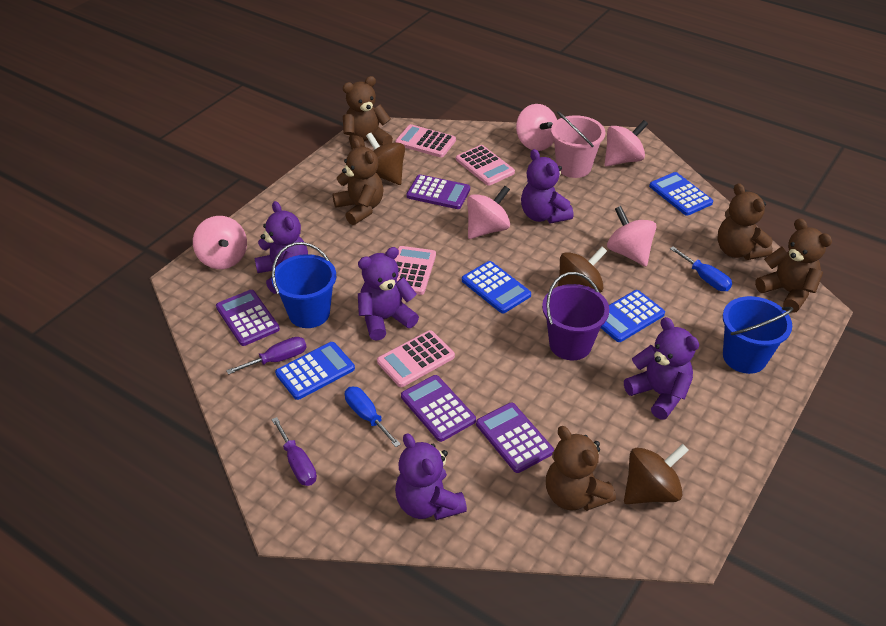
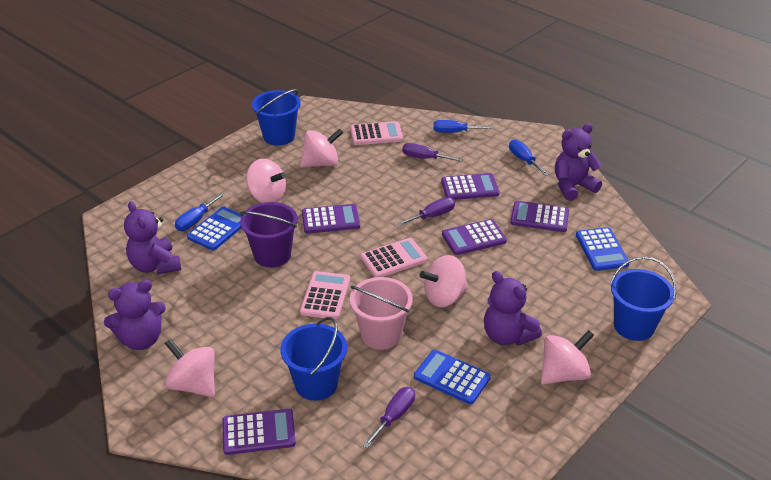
blue bucket: [272,242,336,328] [723,296,793,374] = 2 -> [252,89,301,146] [280,317,347,401] [611,256,677,341] = 3
blue calculator: [275,342,355,400] [462,261,531,313] [601,290,665,342] [649,172,713,216] = 4 -> [187,207,241,250] [414,350,491,404] [576,227,630,271] = 3
blue screwdriver: [345,386,401,447] [670,246,732,291] = 2 -> [175,193,225,231] [433,120,493,133] [509,139,549,176] = 3
brown spinning top: [366,133,405,185] [558,246,607,293] [624,444,689,504] = 3 -> none = 0
brown teddy bear: [333,138,383,225] [343,76,393,150] [546,426,616,511] [717,183,773,260] [755,218,832,313] = 5 -> none = 0
pink calculator: [377,330,455,387] [394,246,436,295] [395,124,456,157] [456,145,515,186] = 4 -> [300,271,350,319] [350,121,403,145] [361,238,427,277] = 3
purple calculator: [216,290,280,346] [401,375,476,442] [407,175,470,209] [476,403,554,473] = 4 -> [222,409,296,455] [302,204,360,234] [441,173,499,200] [442,219,507,255] [510,201,569,232] = 5
purple screwdriver: [226,337,307,375] [271,417,317,486] = 2 -> [363,387,415,448] [397,197,455,226] [402,143,463,162] = 3
purple teddy bear: [254,201,308,294] [358,247,419,341] [395,433,467,520] [521,149,574,223] [624,317,699,420] = 5 -> [104,280,166,350] [124,201,181,275] [484,271,542,346] [555,123,602,201] = 4

